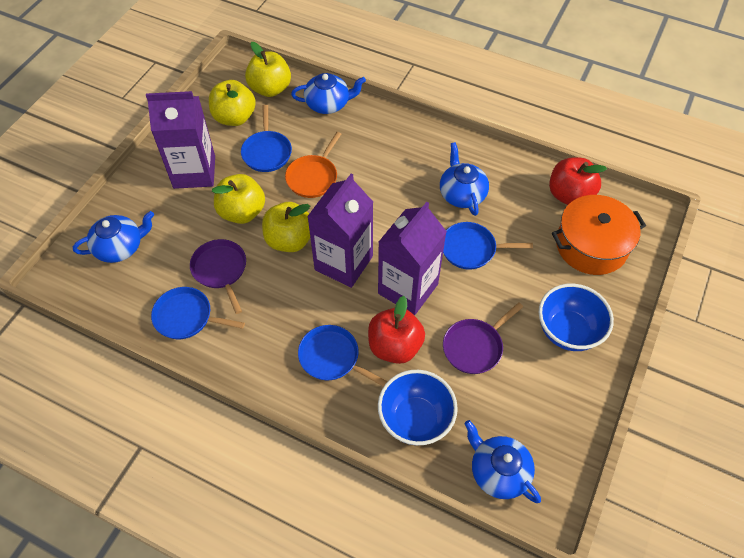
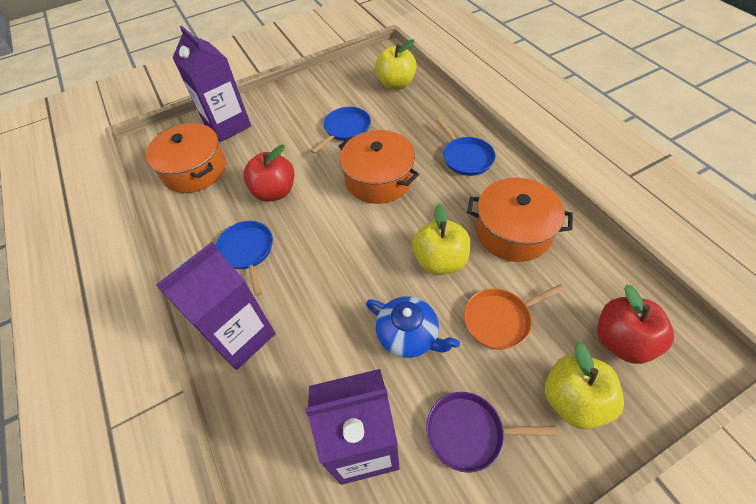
blue bowl: [378,370,458,446] [539,284,614,351] = 2 -> none = 0
blue pan: [151,287,245,339] [241,105,292,172] [298,325,388,387] [443,222,533,270] = 4 -> [216,221,273,296] [311,107,371,154] [436,118,495,176] = 3
blue teapot: [73,211,154,263] [291,73,366,114] [440,142,489,216] [464,420,541,503] = 4 -> [366,296,460,358] = 1
orange pot: [552,195,646,275] = 1 -> [146,123,226,193] [339,130,419,204] [467,178,573,262] = 3
purple pan: [190,239,246,314] [443,302,523,374] = 2 -> [426,392,557,473] = 1
yellow apple: [209,80,256,126] [212,174,265,224] [245,42,291,97] [262,202,310,252] = 4 -> [375,39,417,90] [412,204,470,275] [545,343,624,429] = 3

